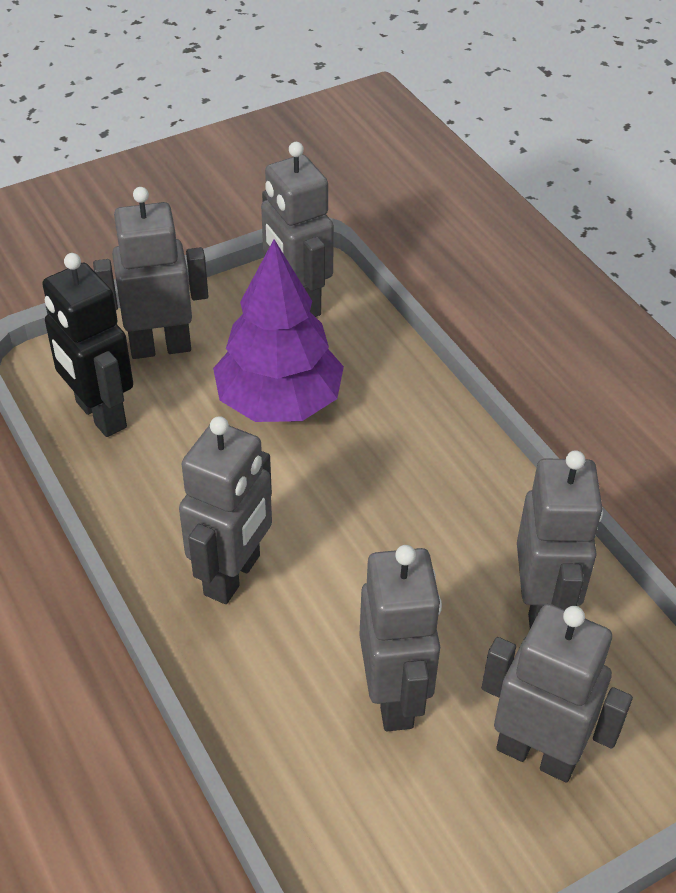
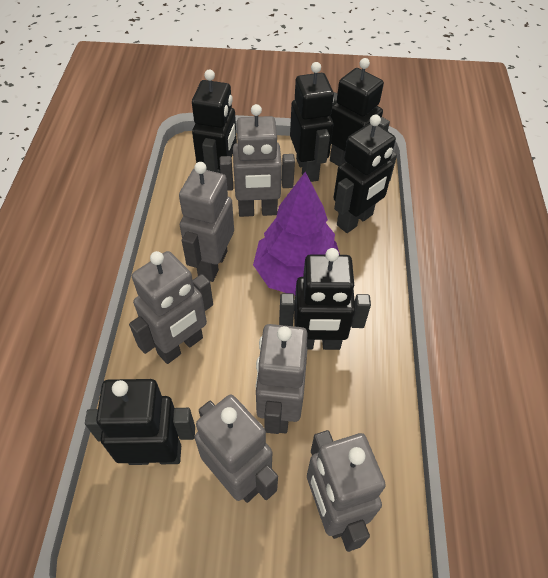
black robot: [42,253,133,437] = 1 -> [85,379,195,465] [192,69,237,173] [279,248,371,350] [290,62,334,182] [330,58,390,166] [333,114,397,233] = 6

